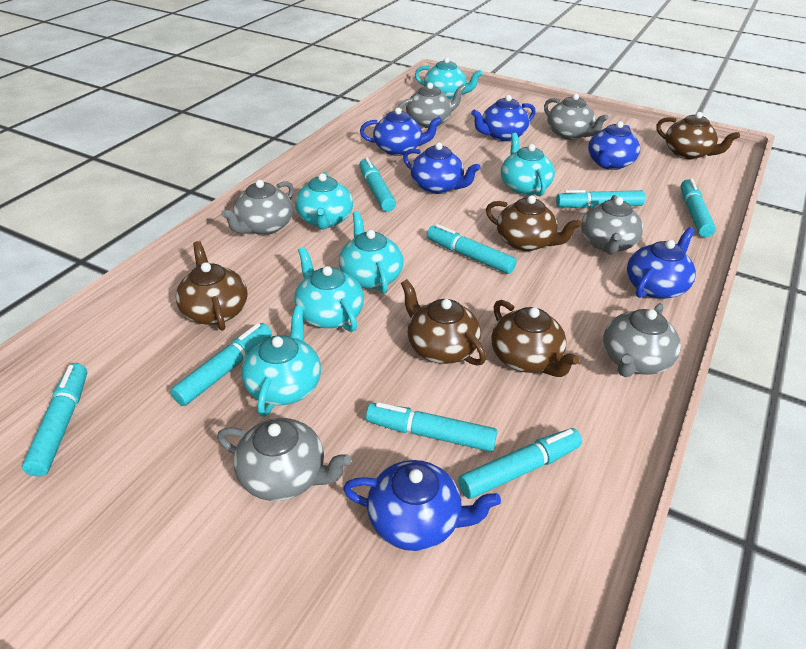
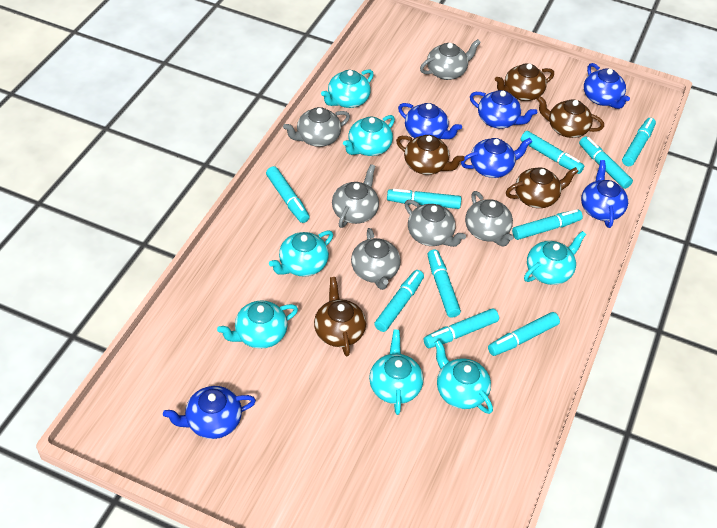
turquoise marker: [22,364,87,477] [170,323,272,406] [359,157,396,212] [366,402,497,452] [427,224,517,274] [458,428,582,499] [556,190,645,208] [681,178,716,237] = 8 -> [266,166,310,223] [374,270,424,332] [387,189,461,209] [424,308,499,348] [427,250,461,318] [488,312,560,356] [512,209,583,240] [521,131,584,174] [579,137,633,189] [622,118,656,166] = 10
turquoise teapot: [241,305,321,417] [294,247,364,332] [295,172,353,229] [339,211,403,294] [415,57,483,100] [501,133,555,196] = 6 -> [217,300,298,349] [269,230,333,277] [321,69,374,108] [343,115,395,156] [369,330,423,415] [434,340,493,414] [524,231,586,285] = 7

